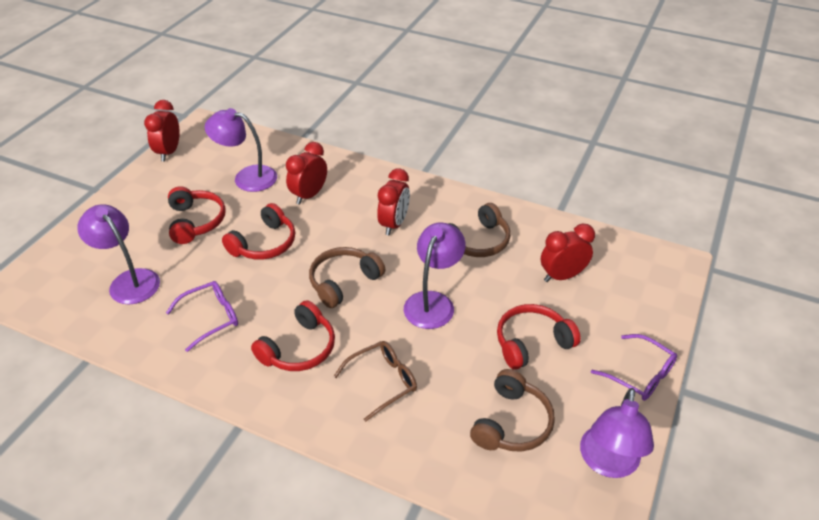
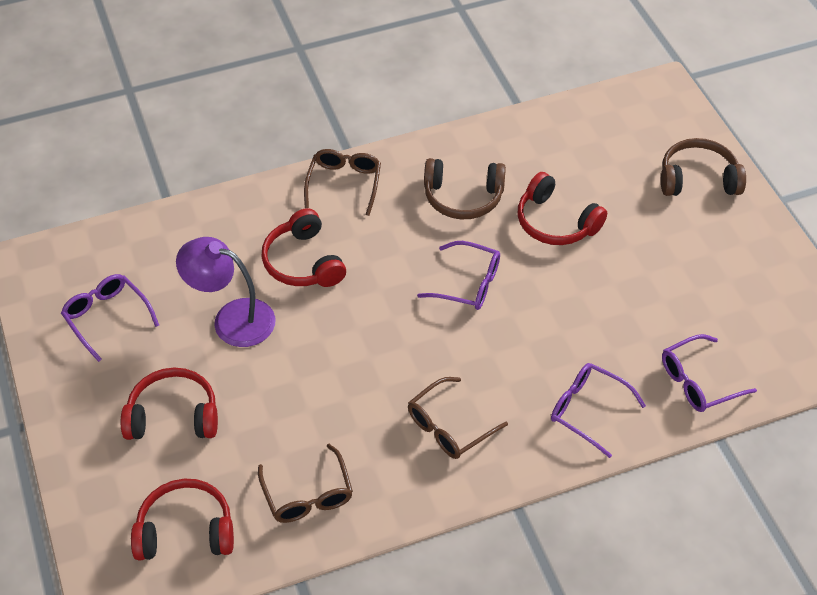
brown glasses: [333,341,417,422] = 1 -> [258,444,353,523] [304,149,381,216] [408,377,508,459] = 3
brown headphones: [309,247,385,308] [448,203,511,257] [470,369,555,452] = 3 -> [424,158,506,219] [661,138,746,196] = 2
purple glasses: [166,281,238,352] [591,334,677,401] = 2 -> [61,274,159,362] [417,241,500,310] [551,363,646,458] [662,334,757,412] = 4
purple lamp: [77,204,160,305] [205,108,277,192] [404,222,466,329] [580,388,654,478] = 4 -> [176,237,275,347] = 1
red clock: [144,100,180,161] [286,142,327,204] [377,168,410,235] [541,223,595,282] = 4 -> none = 0

